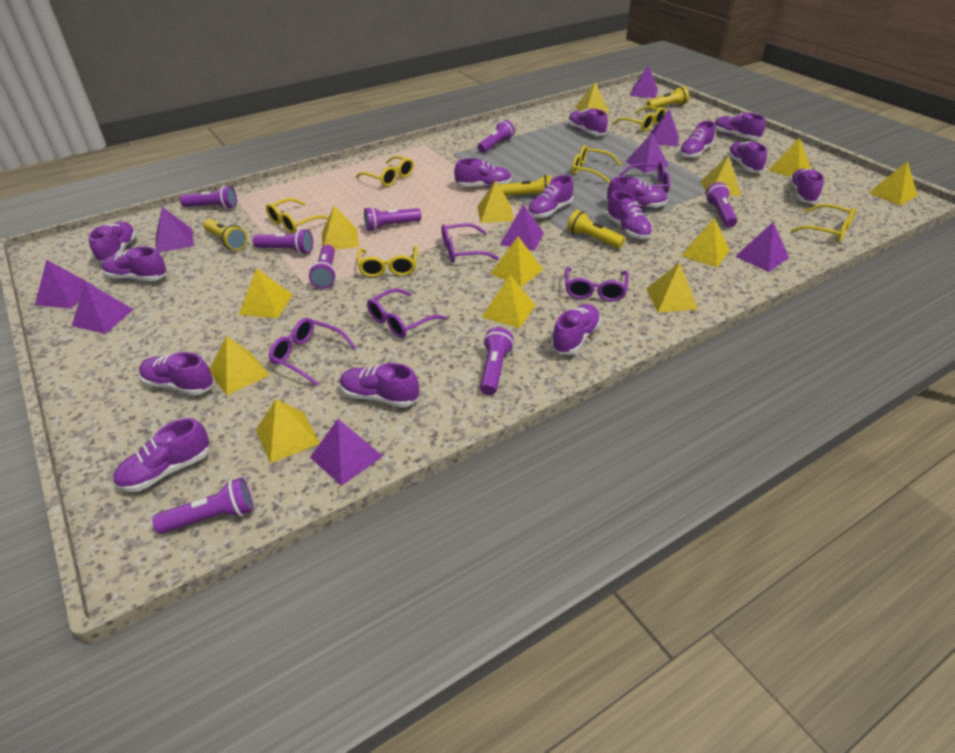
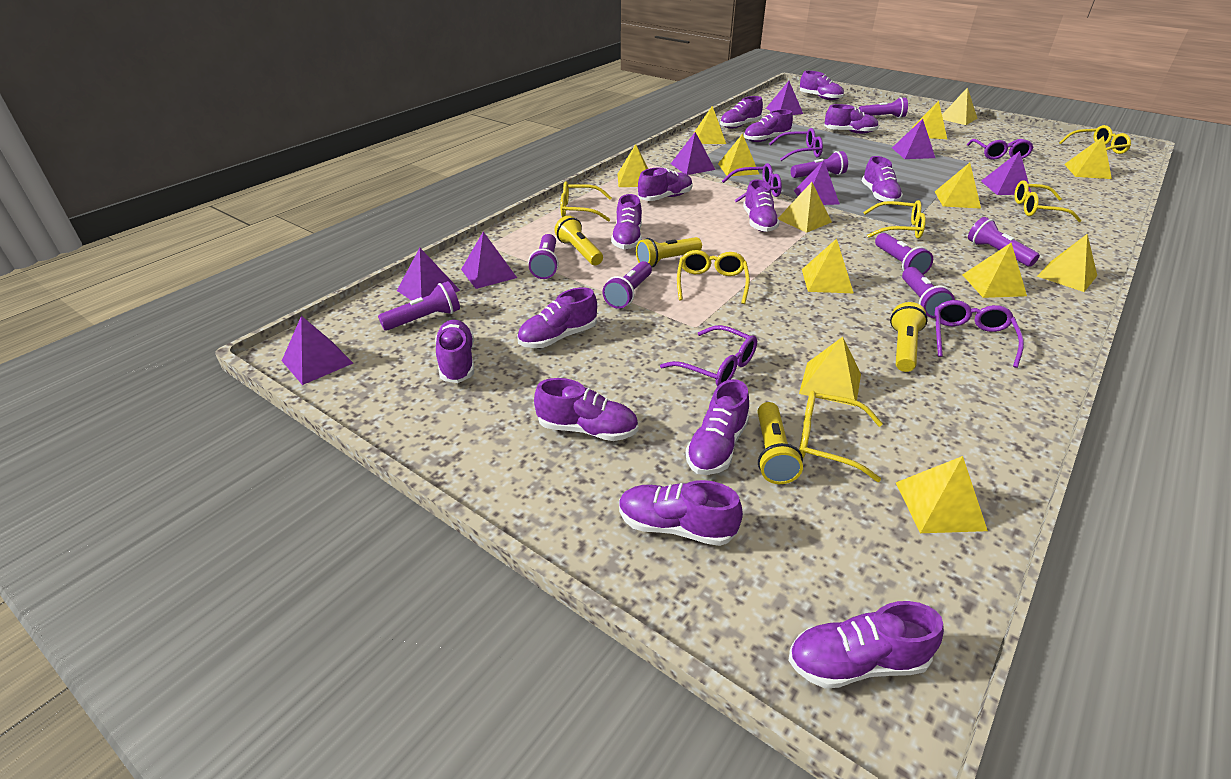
purple pyramid: [35,260,94,309] [72,281,134,334] [156,207,194,253] [310,419,383,486] [500,204,544,251] [626,133,669,173] [630,65,658,98] [650,110,679,146] [735,222,789,272] = 9 -> [282,316,353,385] [397,248,460,301] [461,232,517,289] [671,132,715,175] [766,81,803,115] [794,160,840,205] [892,119,935,159] [981,151,1031,195] = 8
purple shoe: [88,222,137,263] [102,247,167,281] [113,418,210,492] [139,352,214,395] [340,363,419,407] [454,158,512,187] [528,175,574,218] [551,304,601,355] [568,108,608,136] [606,190,653,239] [607,176,668,209] [679,121,715,158] [715,113,765,140] [727,141,767,173] [789,169,824,203] = 15 -> [435,320,474,383] [517,287,597,348] [534,378,638,441] [611,194,642,249] [619,480,743,546] [638,168,693,201] [685,379,749,475] [720,96,763,129] [743,179,780,232] [744,109,793,142] [788,601,944,689] [800,71,844,100] [824,104,879,134] [862,156,903,202] = 14

